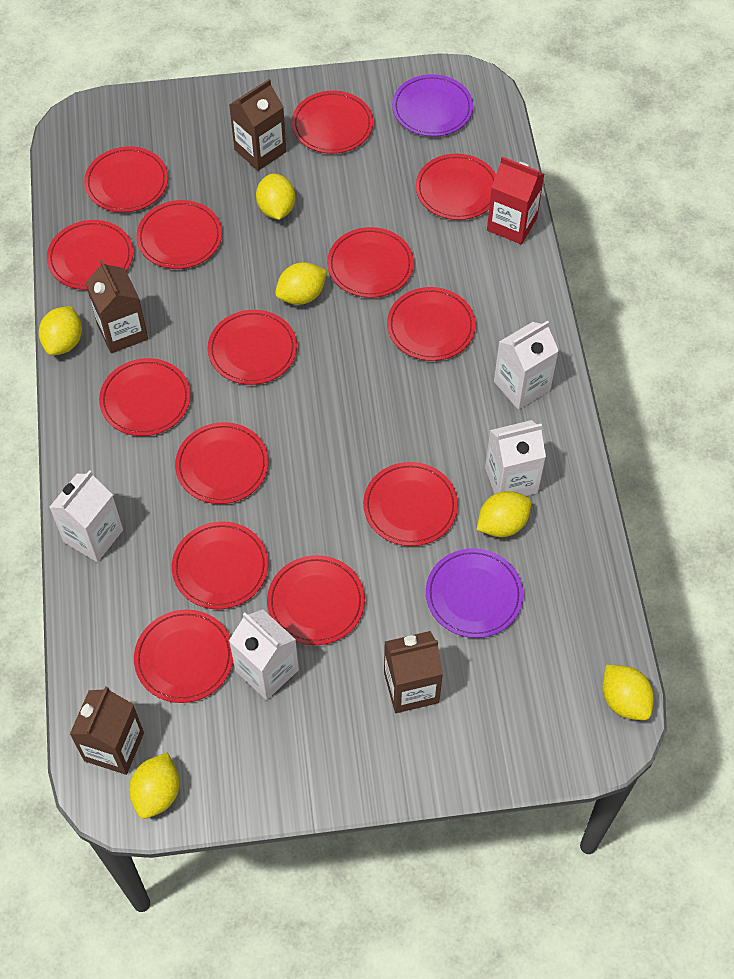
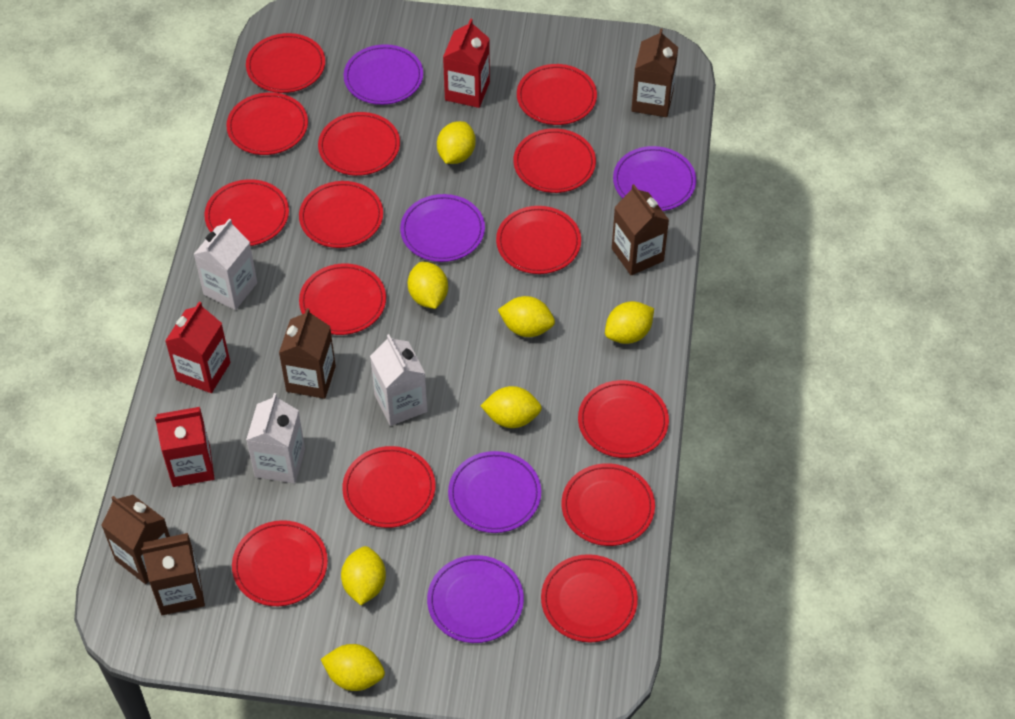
brown carton: [70,686,144,775] [85,260,148,353] [229,79,286,171] [384,631,443,713] = 4 -> [101,495,170,584] [141,533,205,615] [279,308,336,399] [612,184,669,275] [631,28,678,117] = 5
purple plate: [392,74,473,137] [426,548,524,638] = 2 -> [344,44,423,105] [400,194,485,262] [427,555,524,643] [448,451,541,533] [613,146,696,211] = 5
red carton: [487,157,544,244] = 1 -> [155,407,215,487] [165,302,231,393] [443,18,490,108] = 3
white carton: [49,470,123,562] [229,609,299,700] [485,420,546,496] [494,321,559,410] = 4 -> [194,219,257,310] [246,393,305,483] [370,334,428,426] = 3
yellow lemon: [39,306,82,355] [129,752,179,819] [256,174,295,220] [275,262,327,305] [477,491,531,537] [602,665,654,720] = 6 -> [321,644,385,691] [341,546,386,605] [408,262,448,309] [437,121,476,164] [481,386,542,428] [498,296,555,337] [605,301,654,344] = 7

